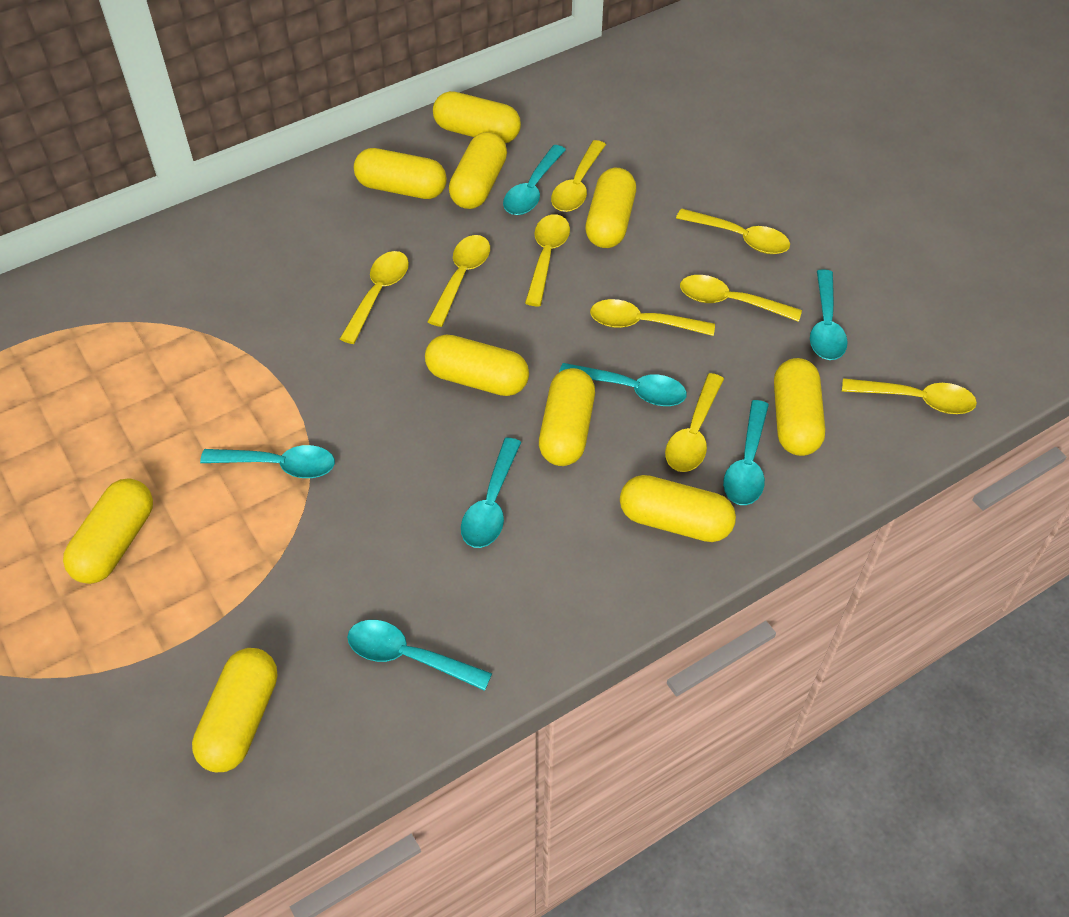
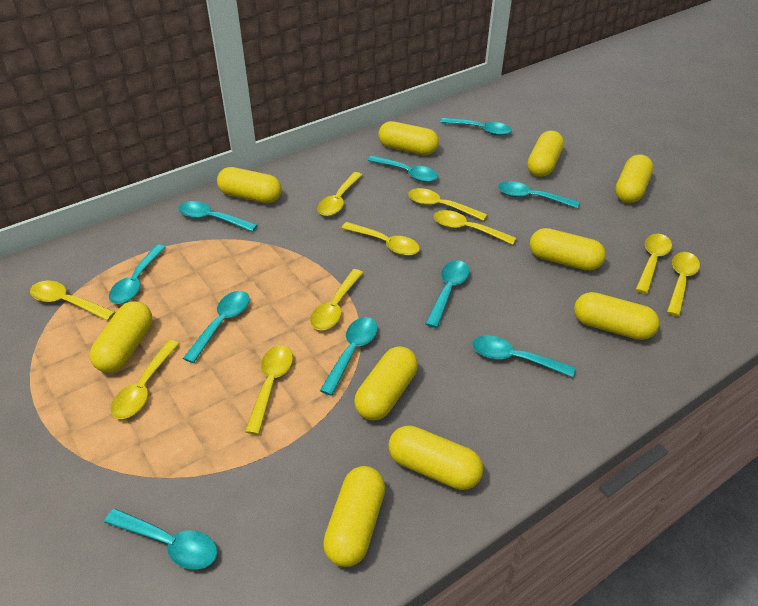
turquoise spoon: [200,445,335,478] [347,620,492,691] [461,438,521,548] [503,145,566,215] [559,363,687,406] [723,400,769,505] [810,269,848,360] = 7 -> [104,508,217,570] [109,244,166,304] [179,201,257,232] [183,291,250,363] [320,317,378,396] [367,155,438,182] [425,260,470,328] [440,117,512,136] [472,335,575,377] [498,181,579,208] = 10
yellow spoon: [340,251,409,344] [427,235,490,327] [525,214,570,306] [551,140,606,212] [590,299,715,336] [665,373,724,472] [676,208,790,254] [680,275,802,322] [842,378,977,414] = 9 -> [30,281,115,321] [111,340,179,419] [245,345,293,435] [310,269,363,330] [317,172,362,216] [341,222,420,256] [408,188,487,221] [433,210,516,245] [635,234,672,294] [667,252,700,317] = 10

